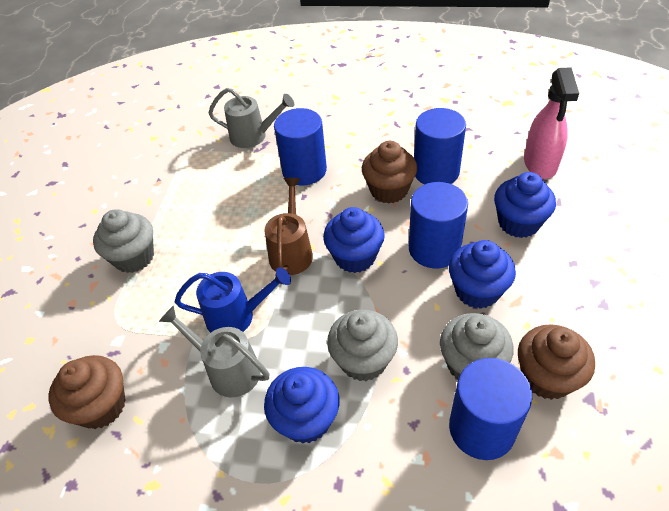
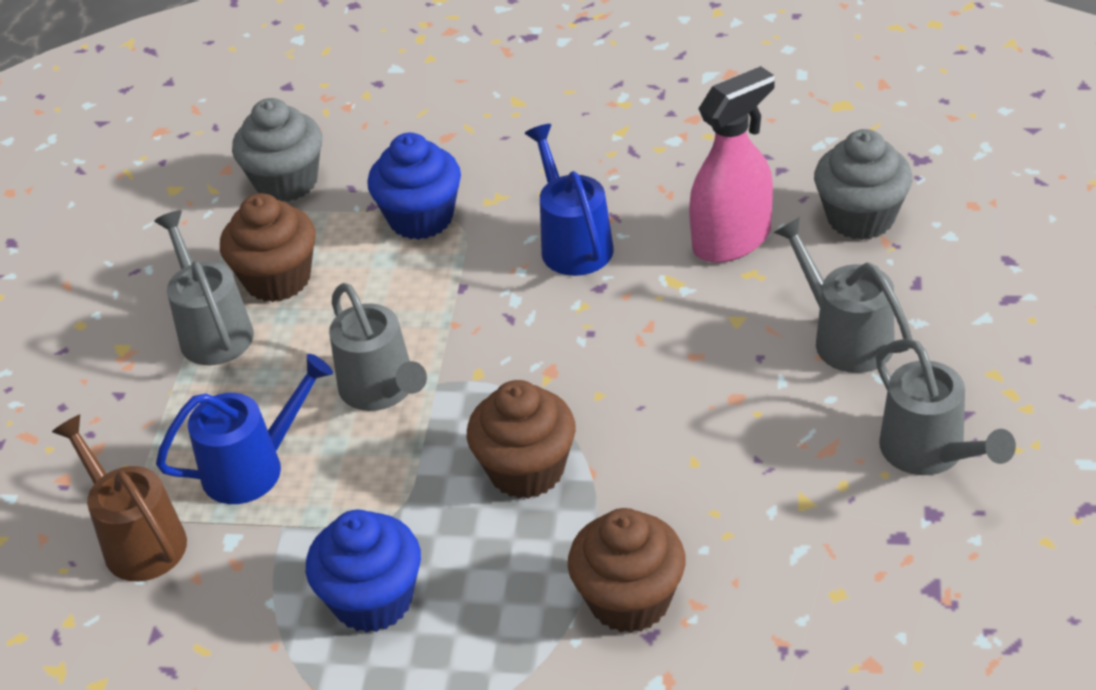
blue cupcake: [264,367,339,444] [323,207,385,273] [449,240,516,309] [494,172,556,238] = 4 -> [306,510,421,633] [367,133,461,240] = 2
blue cylinder: [274,108,327,186] [409,182,468,268] [414,108,466,185] [449,358,532,460] = 4 -> none = 0
blue watering can: [175,267,291,333] = 1 -> [156,354,333,504] [525,124,614,276] = 2
grey cupcake: [93,209,154,273] [327,310,398,381] [440,313,514,380] = 3 -> [232,98,322,202] [814,129,912,240] = 2
grey watering can: [159,306,269,397] [208,88,294,148] = 2 -> [154,210,254,365] [329,283,427,411] [773,217,913,373] [876,338,1016,475] = 4

